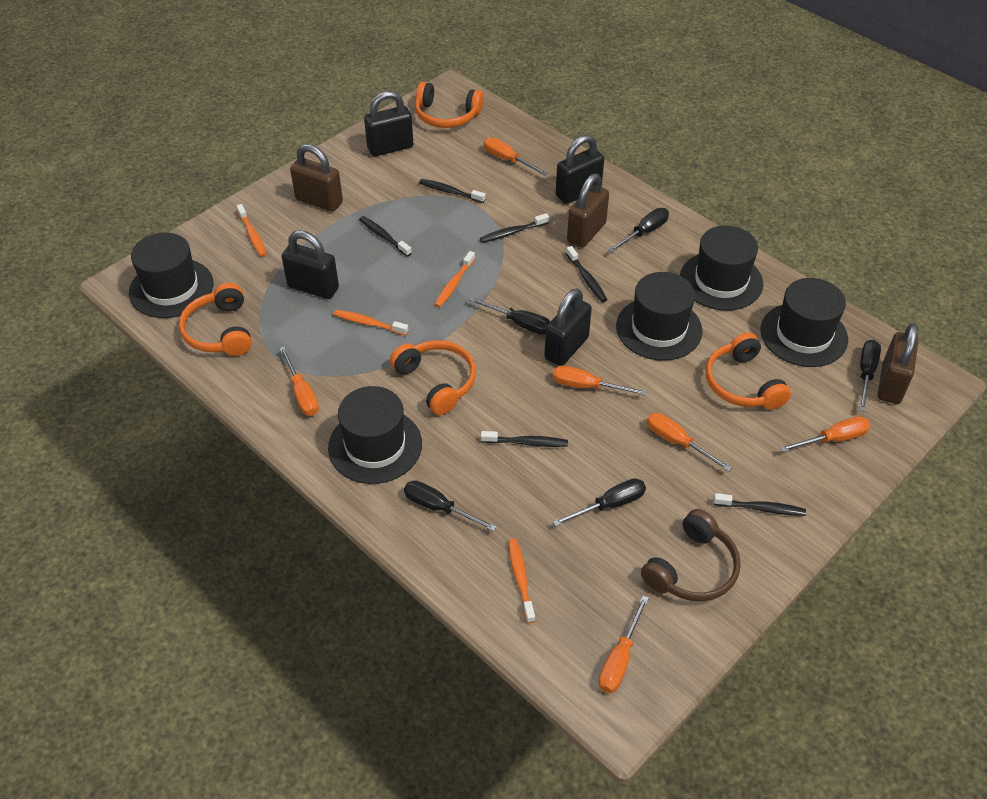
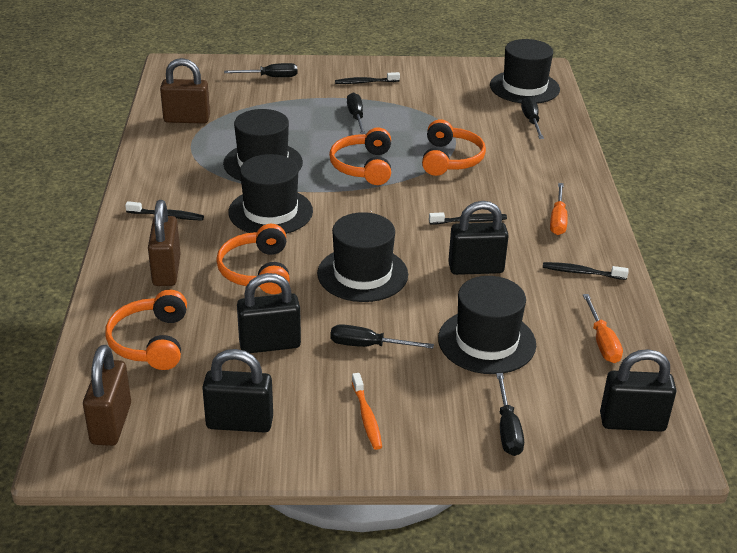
black toothbrush: [359,216,412,257] [419,179,486,203] [480,213,549,243] [481,431,568,447] [566,246,607,302] [714,493,806,516] = 6 -> [125,201,204,221] [335,72,400,84] [429,212,507,224] [543,262,629,280] = 4
brown headphones: [641,509,741,601] = 1 -> none = 0
orange screwdriver: [279,346,319,416] [484,137,548,175] [553,366,647,395] [599,595,649,693] [647,413,732,472] [780,416,870,452] = 6 -> [550,183,568,235] [583,294,623,363] = 2
orange toothbrush: [236,204,266,257] [333,310,408,335] [434,251,475,307] [508,538,535,623] = 4 -> [352,373,382,450] = 1

